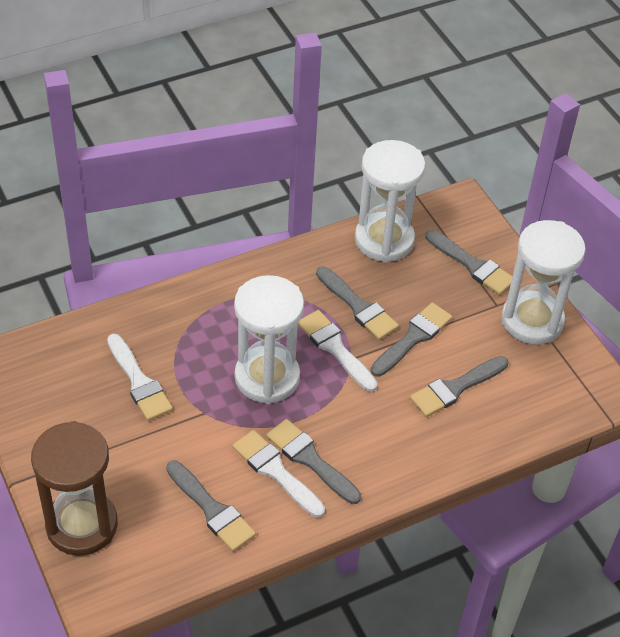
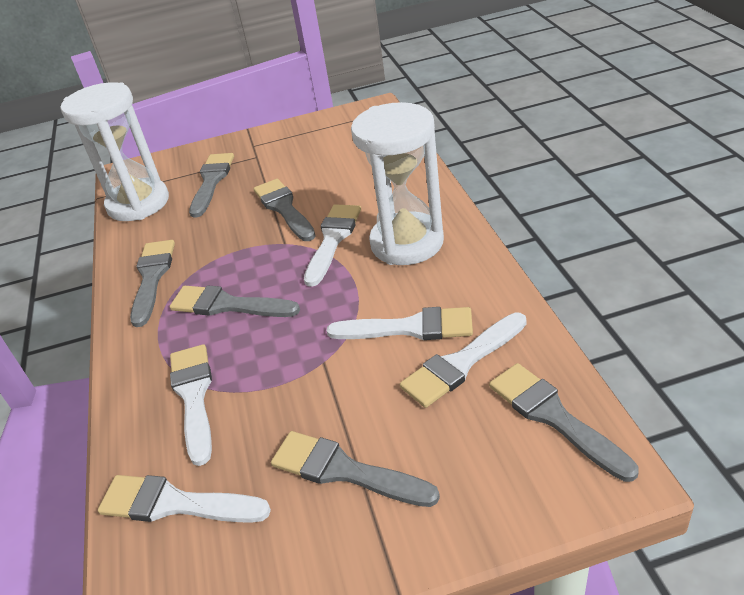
brown hourglass: [31,421,118,556] = 1 -> none = 0
white brush: [107,334,173,421] [232,430,325,518] [298,310,378,392] = 3 -> [98,475,271,523] [170,344,212,466] [304,204,361,287] [327,307,473,340] [400,312,526,408] = 5
white hourglass: [234,275,304,404] [355,140,426,263] [502,220,586,344] = 3 -> [61,82,169,221] [351,102,444,265] = 2

